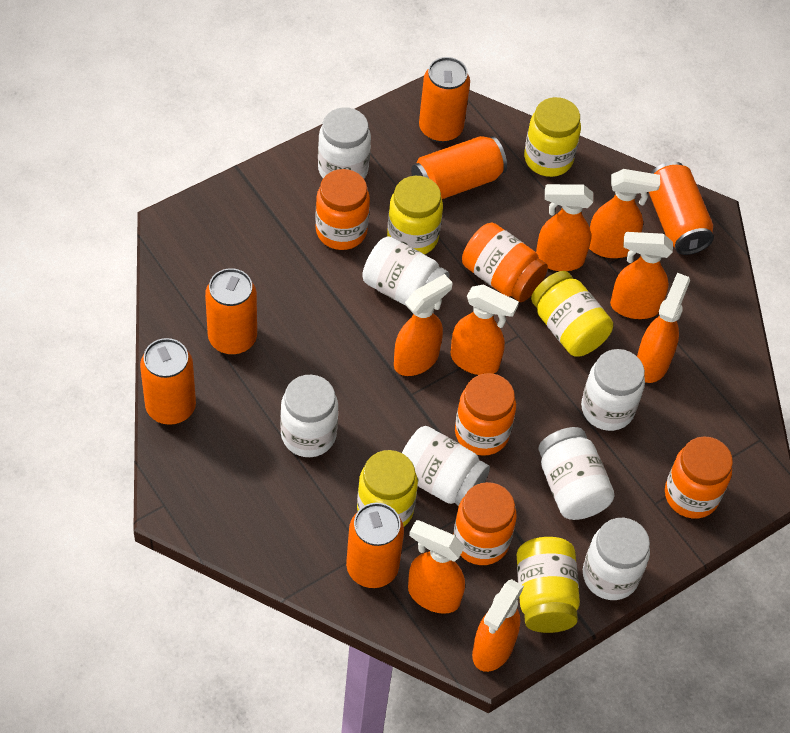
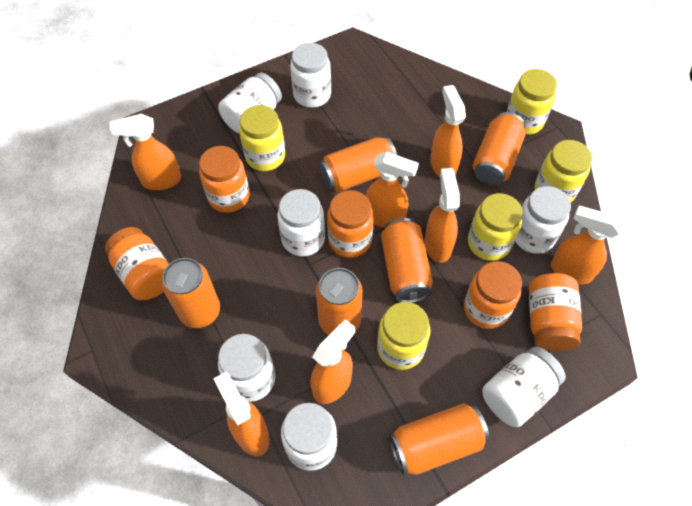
orange spray bottle: [394,274,453,376] [408,520,465,614] [451,285,519,375] [472,579,524,672] [536,184,593,271] [589,169,660,258] [610,232,673,319] [637,273,690,383] = 8 -> [110,114,181,190] [213,372,270,457] [311,319,355,404] [366,152,419,228] [424,168,460,263] [430,85,466,177] [551,206,622,284] = 7

